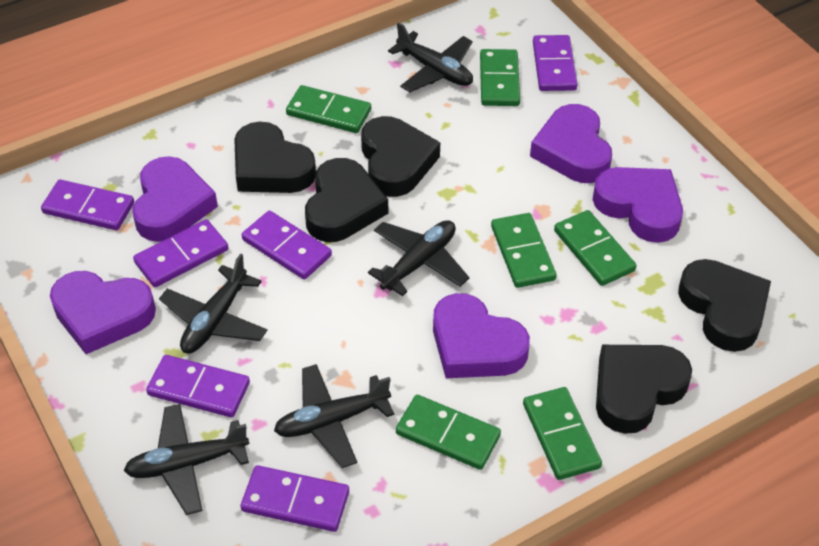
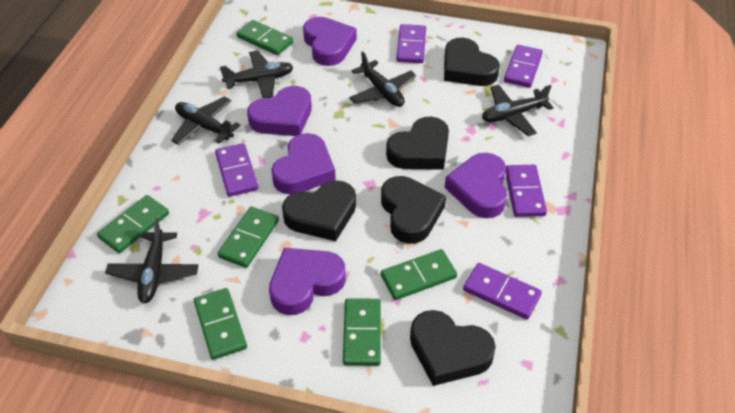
purple domino: [41,179,134,230] [133,219,228,287] [146,355,250,417] [241,465,349,532] [242,211,332,279] [533,35,578,91] = 6 -> [215,143,259,197] [396,24,426,63] [463,263,542,319] [504,45,543,88] [505,165,547,217] = 5

